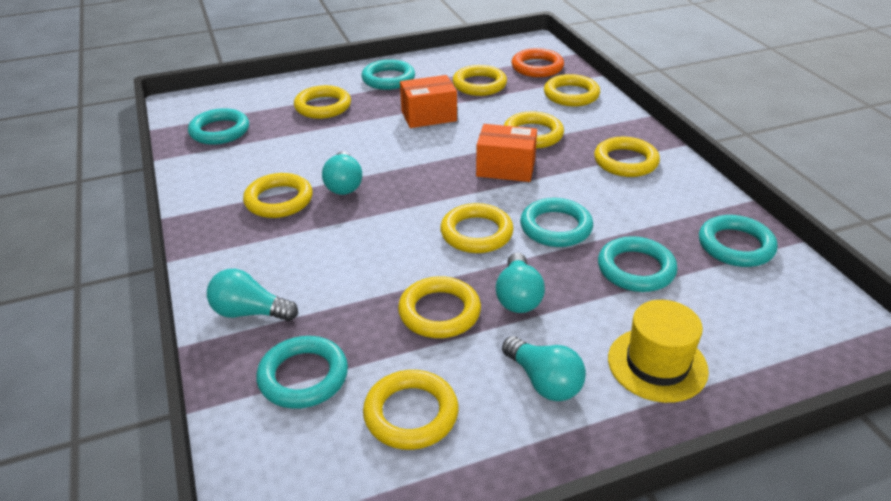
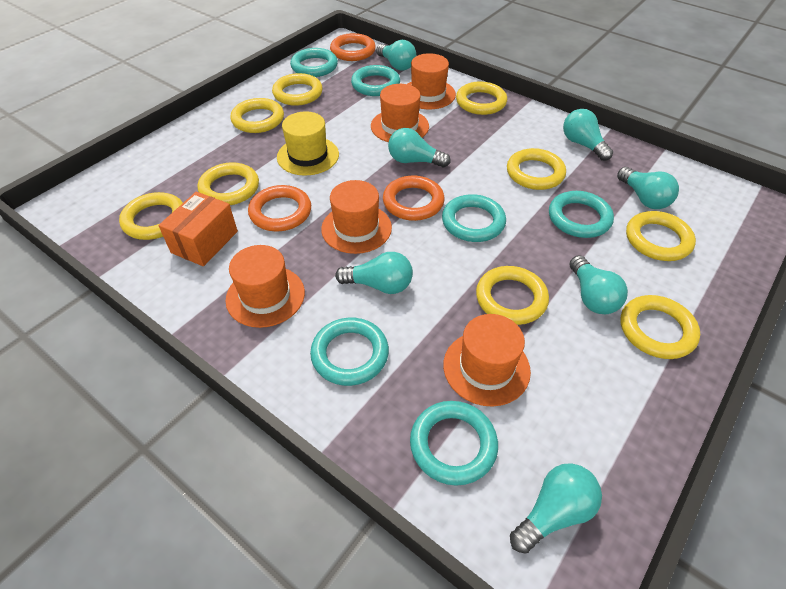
orange box: [400,75,457,128] [476,124,537,182] = 2 -> [158,192,238,266] = 1
orange hat: none = 0 -> [225,245,305,328] [321,180,392,254] [371,84,429,142] [408,53,456,109] [443,314,531,407] = 5
orange ring: [511,48,564,77] = 1 -> [248,185,311,231] [330,33,376,61] [383,175,444,221] = 3
turquoise light bulb: [207,269,298,321] [322,151,362,195] [496,253,545,313] [502,336,586,401] = 4 -> [335,252,413,294] [376,40,416,71] [388,128,451,168] [510,463,602,554] [563,109,613,161] [570,255,628,314] [617,167,679,209] = 7

